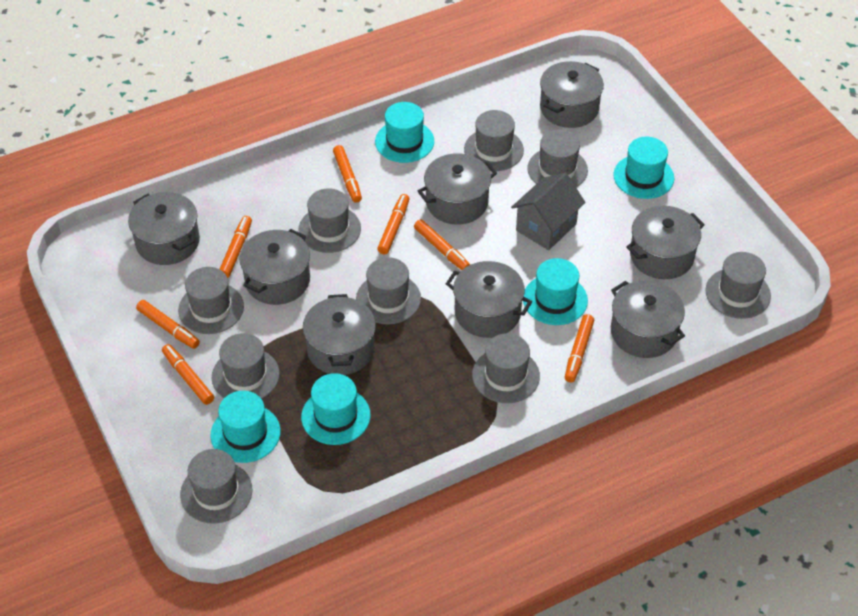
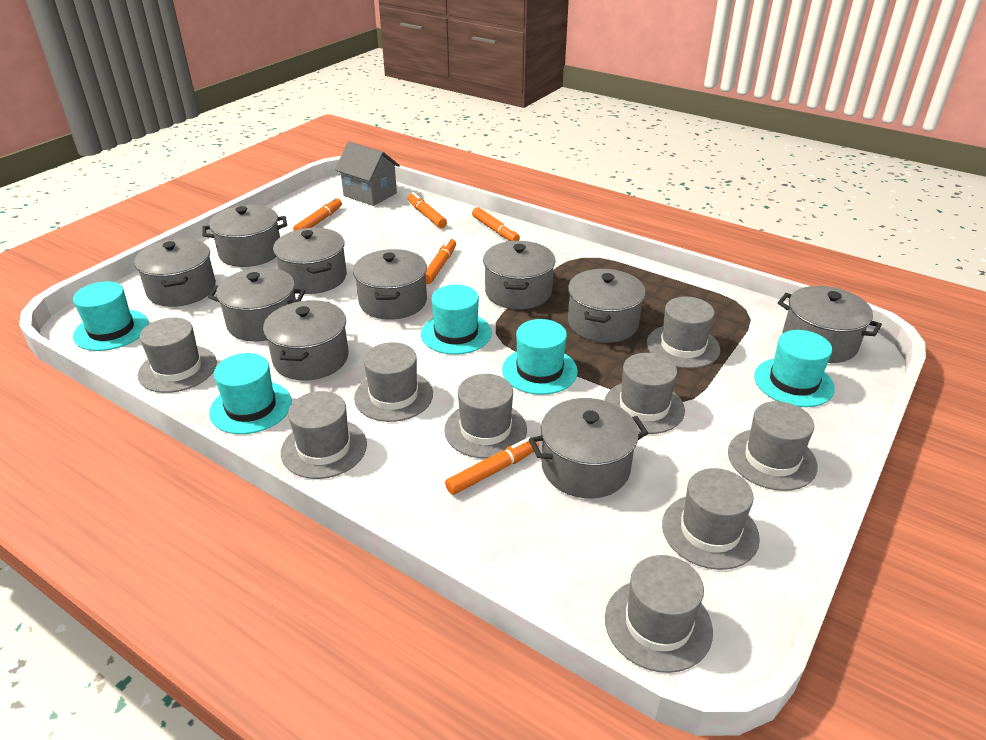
grey pot: [128,192,200,265] [239,229,310,305] [303,294,376,375] [418,153,497,224] [446,261,532,338] [540,61,604,128] [611,280,685,358] [626,206,705,279] = 8 -> [134,238,216,307] [202,205,287,267] [208,268,306,342] [263,300,349,380] [273,228,347,294] [353,249,427,320] [483,241,556,309] [529,398,648,498] [568,269,645,343] [778,286,882,363] = 10
orange marker: [136,300,200,349] [162,344,214,405] [220,216,252,278] [333,145,362,203] [377,194,410,254] [414,219,470,270] [565,314,594,382] = 7 -> [293,197,342,231] [408,192,447,228] [426,238,456,284] [445,437,539,495] [472,207,520,241] = 5

